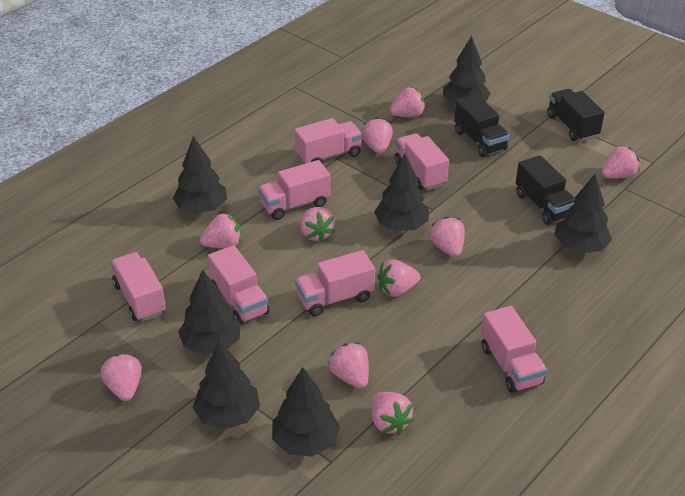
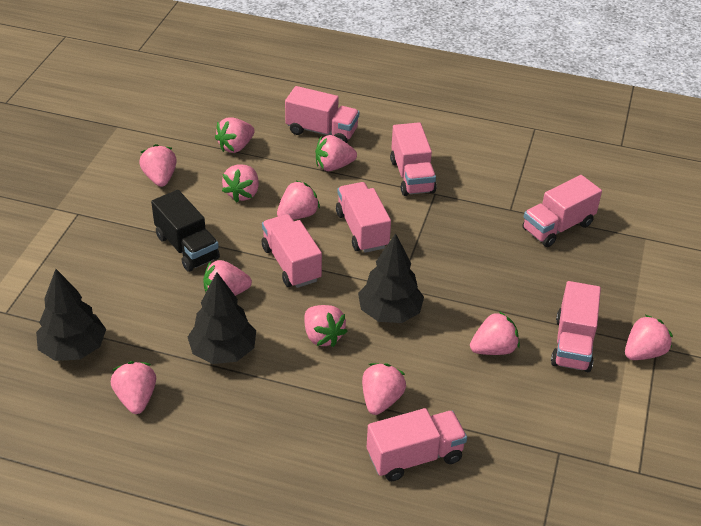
black tree: [173,136,227,214] [178,269,241,355] [193,340,260,430] [272,367,340,457] [374,154,429,231] [443,36,491,104] [554,174,612,253] = 7 -> [36,269,106,361] [188,272,256,364] [358,233,424,323] = 3
black truck: [454,94,510,157] [516,155,575,225] [547,89,605,141] = 3 -> [151,190,220,272] = 1
pink strawberry: [100,354,142,401] [200,213,241,248] [301,207,335,243] [328,342,369,388] [361,117,393,154] [372,392,414,435] [377,260,420,297] [390,87,425,117] [429,216,465,257] [602,145,639,179] = 10 -> [111,361,156,414] [139,144,177,187] [203,260,252,296] [215,117,255,153] [222,164,259,202] [277,181,320,220] [305,305,347,347] [315,135,357,171] [362,363,406,415] [470,311,520,355] [625,315,673,360] = 11

